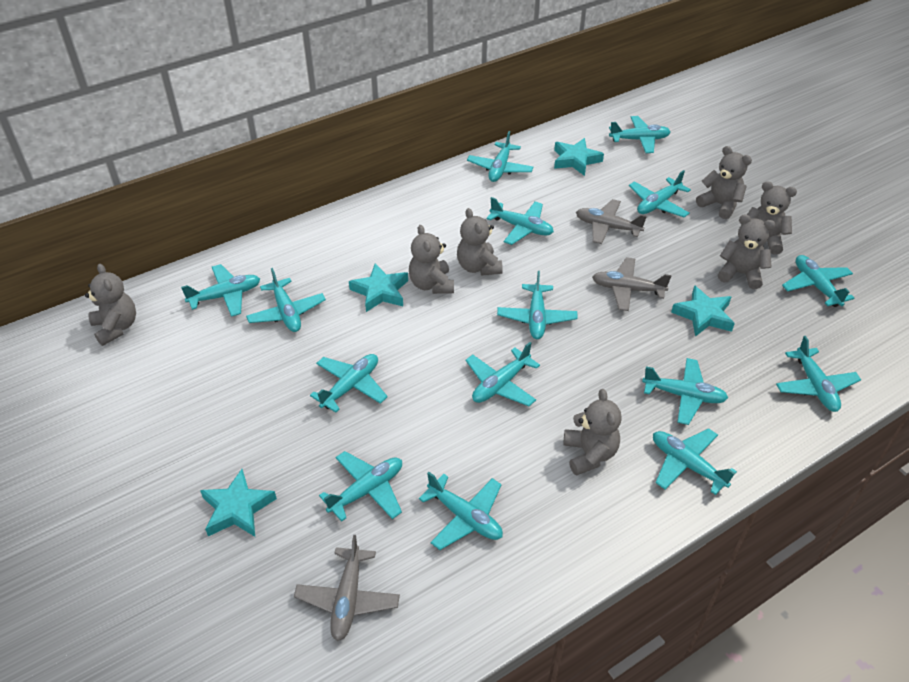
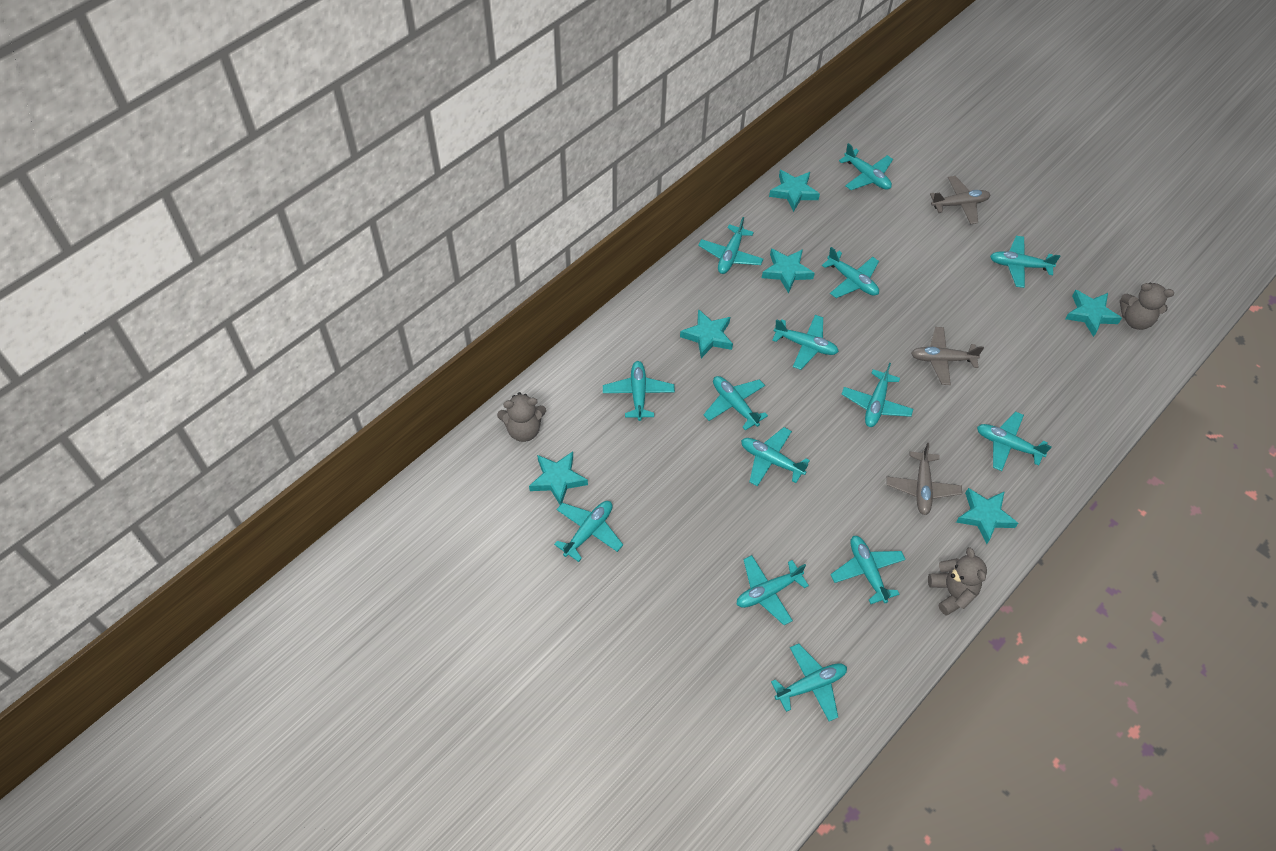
grey teddy bear: [85,264,136,346] [409,225,454,294] [457,208,503,275] [563,389,622,476] [696,146,752,219] [718,214,776,289] [747,181,797,255] = 7 -> [497,392,546,442] [928,547,987,616] [1120,283,1174,330] = 3
turquoise plane: [181,264,260,317] [246,268,326,332] [310,354,388,413] [319,451,402,522] [419,472,503,550] [465,342,540,406] [467,131,533,182] [486,197,554,245] [497,271,578,339] [609,116,671,153] [629,170,691,217] [642,358,728,425] [653,428,737,495] [776,336,861,412] [782,255,854,307] = 15 -> [554,501,623,562] [603,361,675,421] [698,217,763,274] [703,376,768,431] [736,555,809,625] [741,427,810,486] [771,644,847,721] [772,315,839,370] [822,247,879,298] [830,536,906,604] [839,143,893,190] [842,363,913,427] [977,411,1052,471] [990,236,1060,288] = 14
turquoise star: [200,469,277,537] [349,263,408,312] [554,138,604,176] [671,285,735,337] = 4 -> [529,452,588,505] [680,309,733,358] [762,248,815,294] [769,170,820,212] [956,488,1018,544] [1065,290,1122,337] = 6

